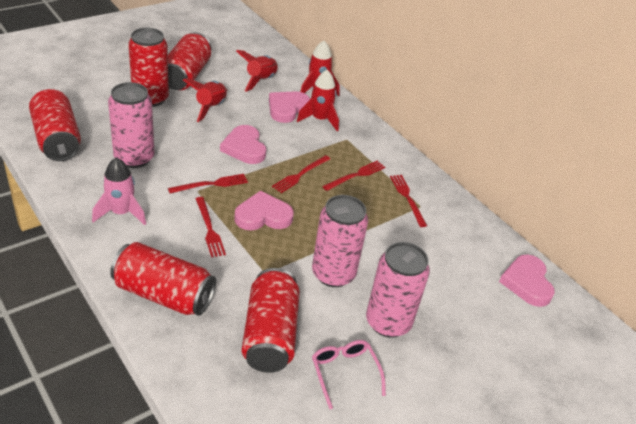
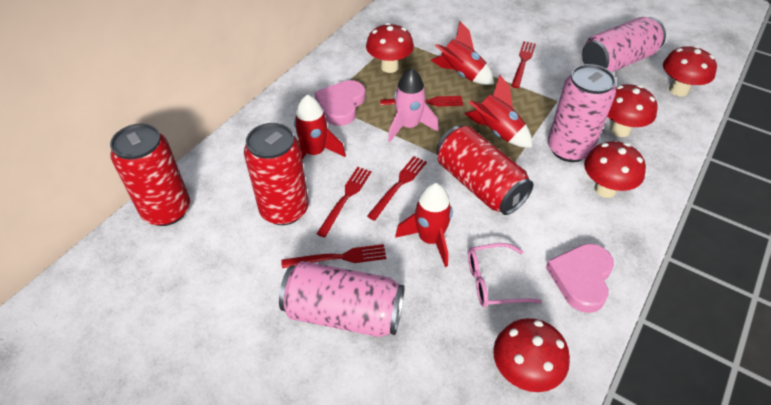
pink heart: [220,125,266,164] [234,191,294,231] [269,91,310,123] [499,254,555,307] = 4 -> [314,80,366,126] [546,243,614,313] = 2
red can: [29,89,81,161] [110,242,216,316] [128,28,169,107] [168,32,211,90] [242,268,300,373] = 5 -> [110,123,190,226] [244,123,309,225] [436,126,533,215] = 3
red mushroom: none = 0 -> [366,23,414,73] [493,318,570,392] [584,141,646,198] [607,84,657,137] [663,46,717,97] = 5

